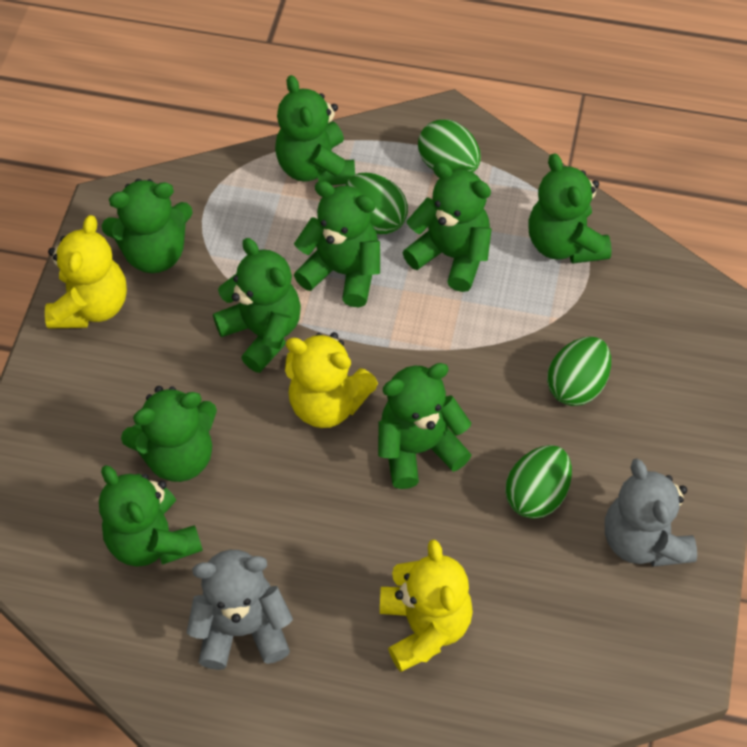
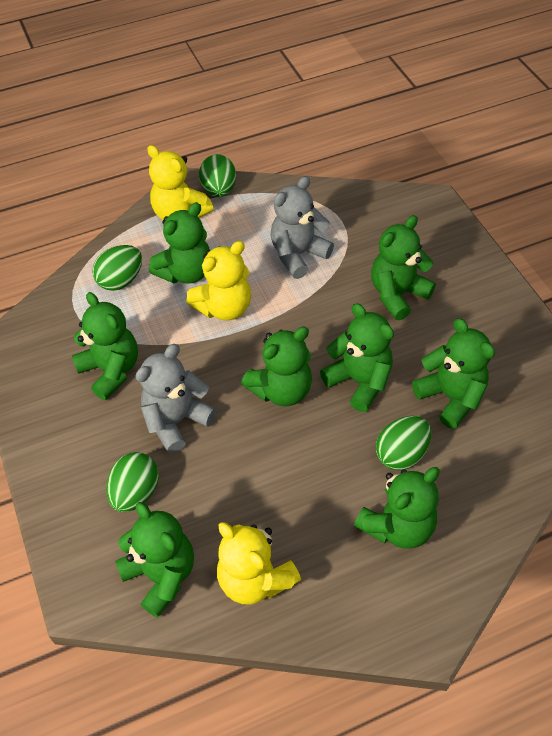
green teddy bear: [99,465,203,566] [102,179,193,273] [121,386,217,482] [213,238,301,373] [275,75,355,185] [294,181,380,307] [378,363,471,489] [403,162,492,292] [528,153,612,264] = 9 -> [72,292,138,400] [115,502,194,618] [149,202,210,284] [241,326,312,406] [320,303,394,412] [354,467,440,549] [371,215,436,320] [412,318,495,429] = 8

